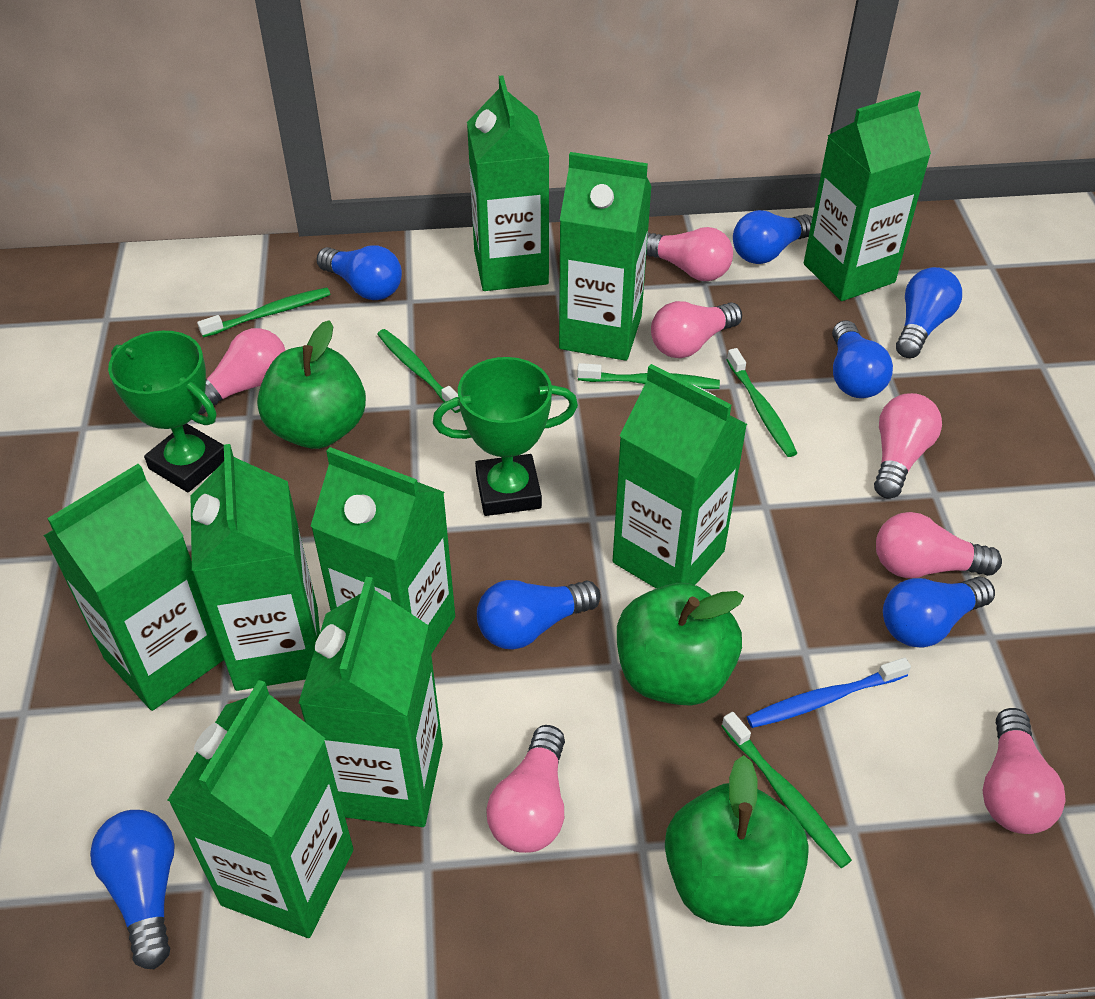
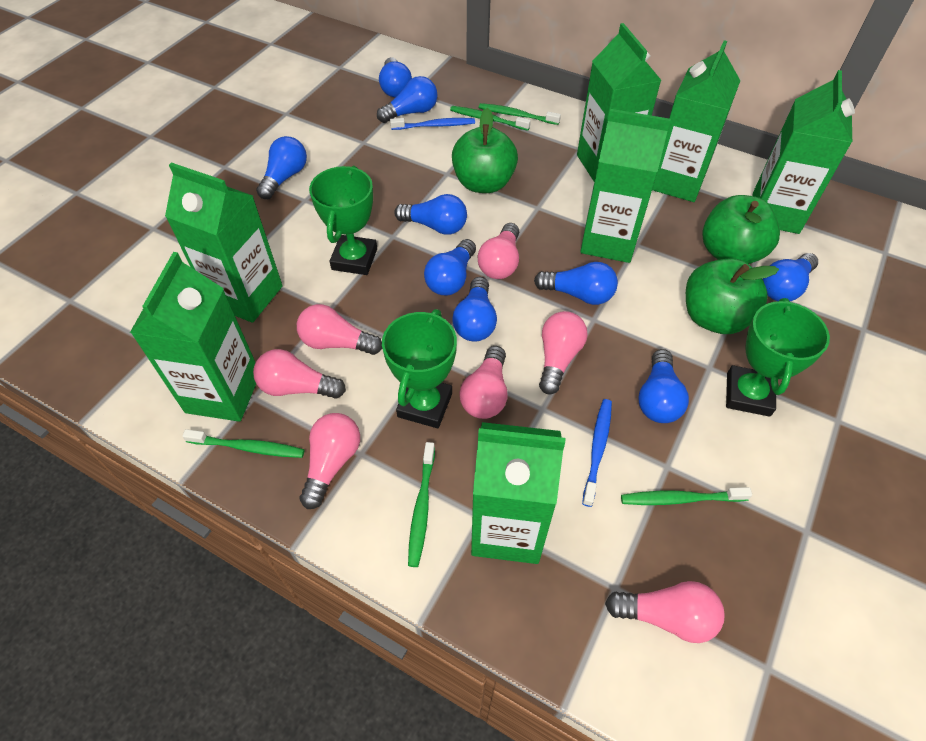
blue light bulb: [90,810,175,969] [316,245,402,300] [477,580,601,650] [733,210,812,264] [832,320,893,398] [883,577,995,648] [896,267,962,358] = 7 -> [256,136,307,199] [377,76,437,123] [379,57,412,97] [394,194,467,235] [424,239,476,295] [452,277,497,341] [534,262,618,305] [638,349,689,423] [763,253,818,301] = 9
blue toothbrush: [747,657,911,728] = 1 -> [390,118,475,130] [582,399,612,507] = 2
green carton: [44,464,224,711] [167,680,353,938] [191,444,320,691] [298,577,443,827] [310,447,455,654] [467,75,549,291] [559,152,652,361] [613,364,748,589] [804,91,931,301] = 9 -> [130,252,256,422] [165,162,283,323] [471,422,565,564] [577,23,662,181] [580,109,671,263] [652,40,740,202] [753,70,855,234] = 7
green trophy: [108,331,224,492] [433,357,578,516] = 2 -> [309,166,377,275] [382,309,457,428] [726,298,830,417] = 3

